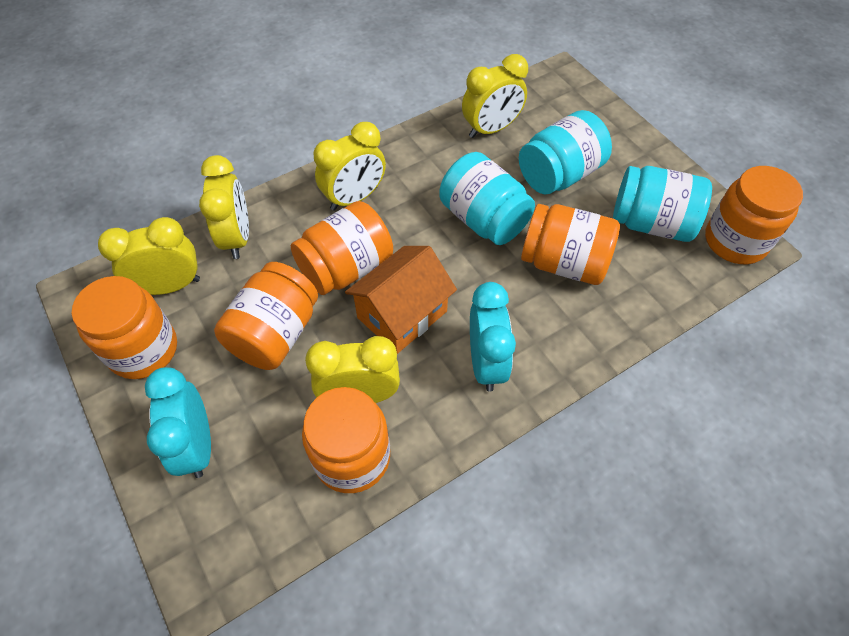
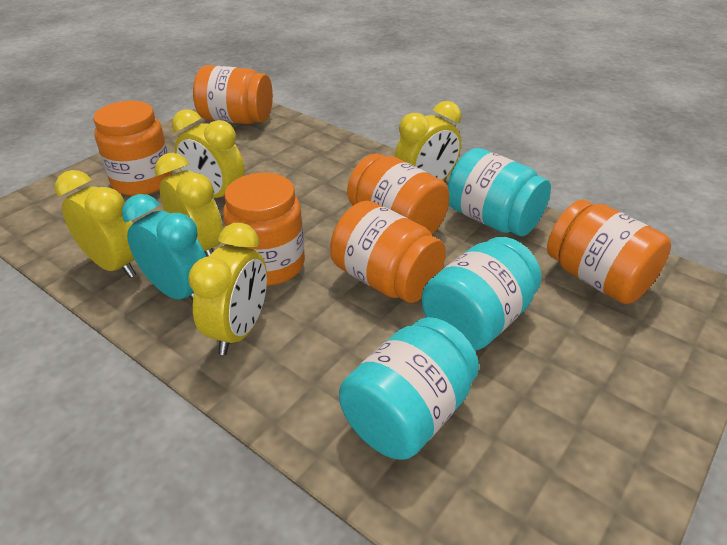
orange house: [345,246,457,354] = 1 -> none = 0
turquoise clock: [145,367,211,478] [470,282,516,392] = 2 -> [122,194,207,301] = 1

